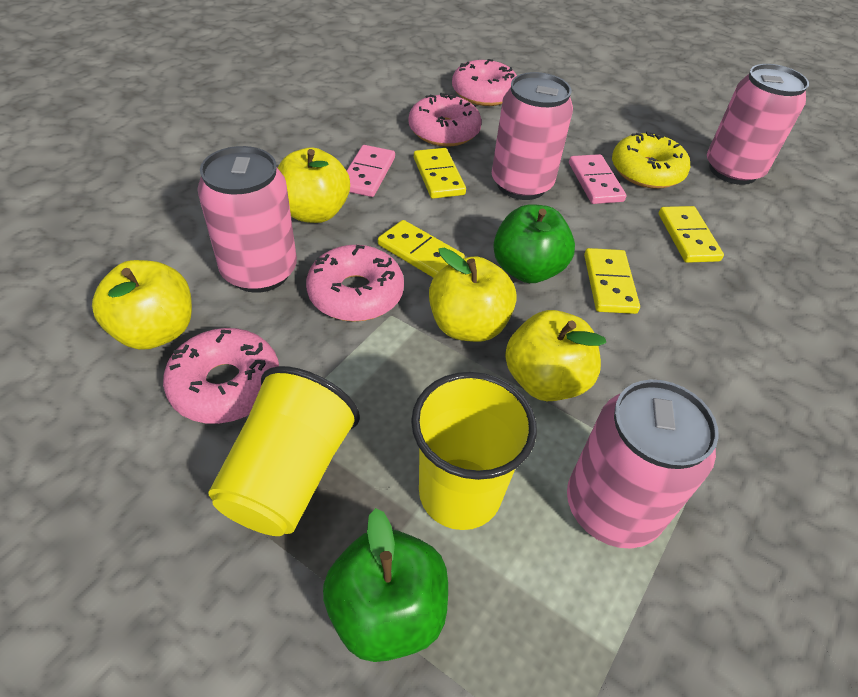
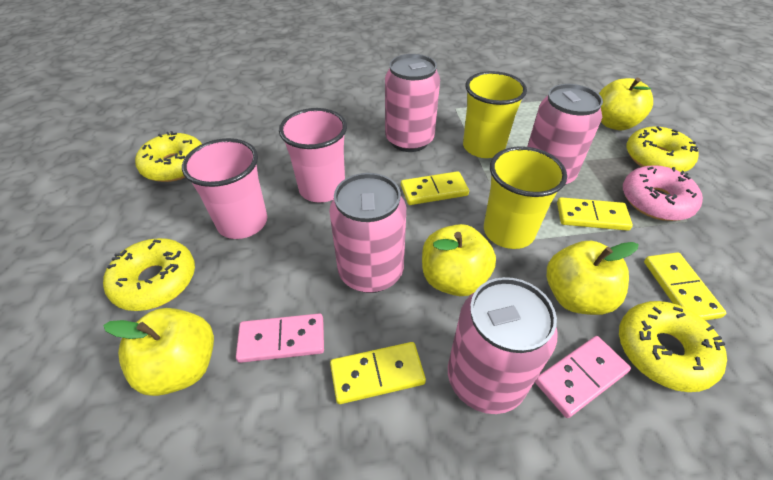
green apple: [323,508,448,662] [493,204,575,283] = 2 -> none = 0
pink cup: none = 0 -> [182,138,267,239] [279,108,347,203] = 2
pink donut: [163,328,279,424] [306,245,404,322] [409,93,482,147] [452,59,517,106] = 4 -> [623,165,703,221] = 1
yellow donut: [612,131,690,189] = 1 -> [103,238,195,311] [135,131,202,182] [619,301,727,392] [626,126,699,172] = 4

